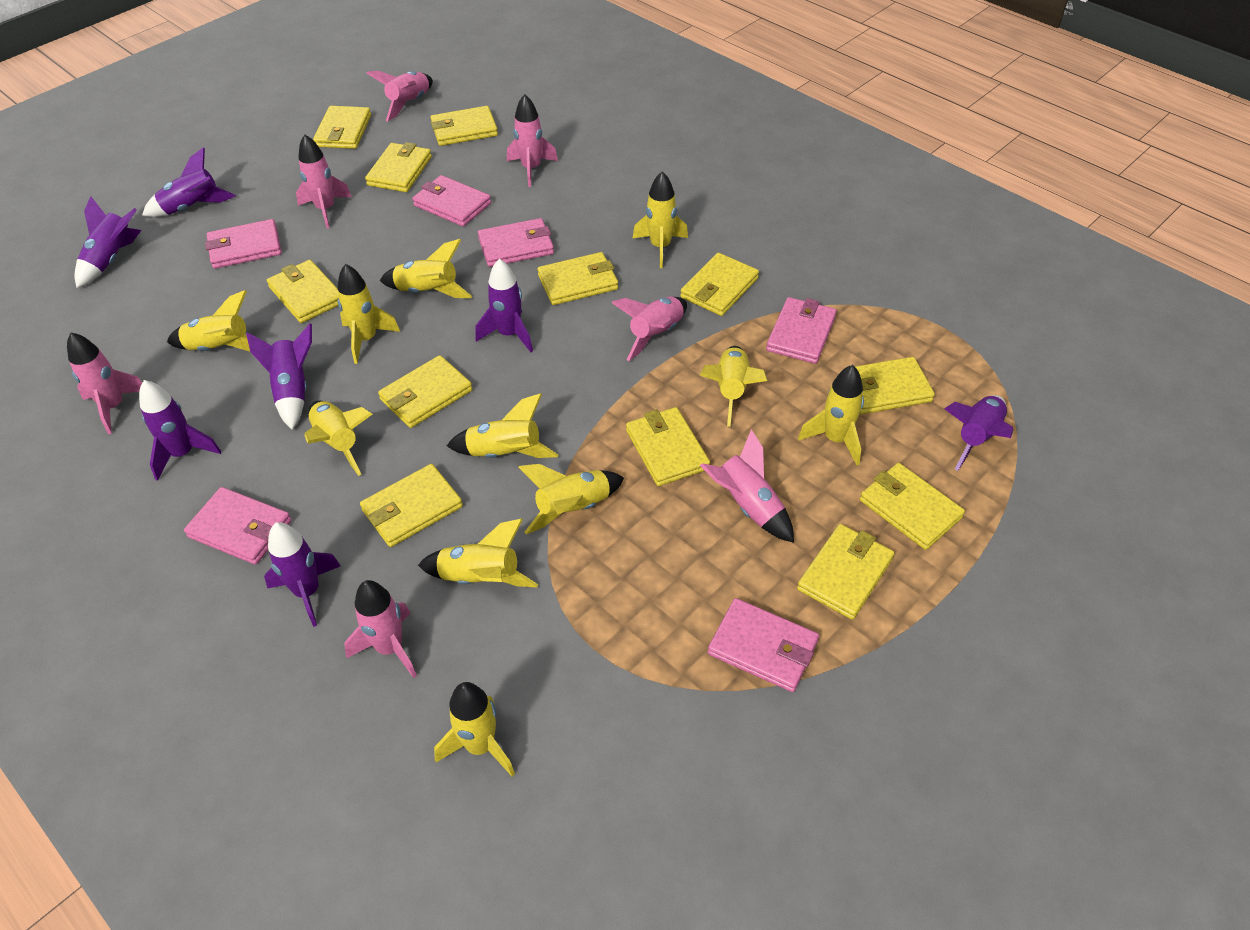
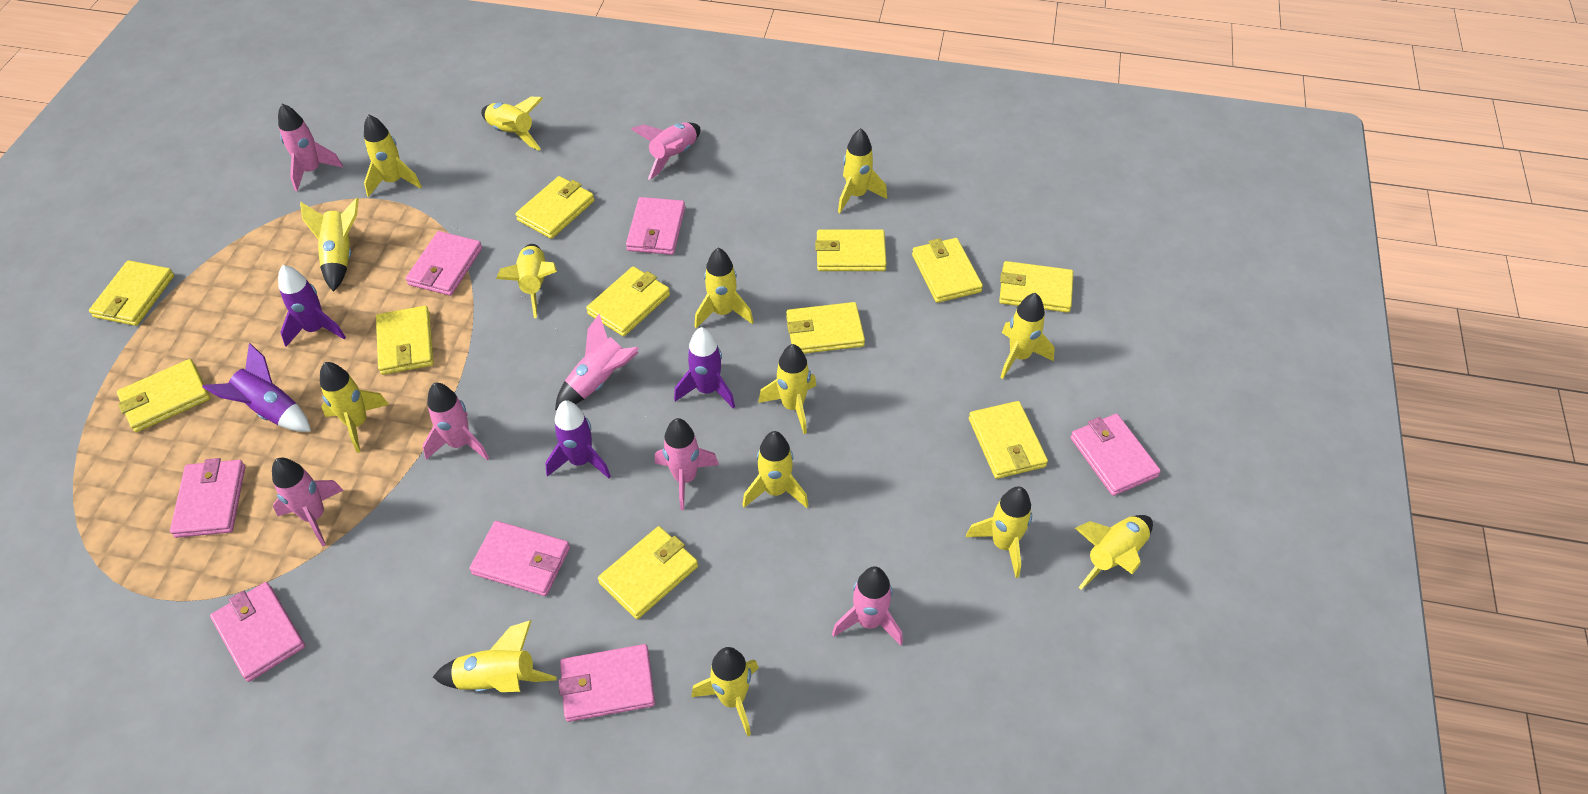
pink wallet: [184,487,292,565] [205,219,282,269] [412,175,491,227] [478,218,554,267] [708,598,819,692] [766,297,837,364] = 6 -> [170,458,245,538] [210,582,305,682] [406,231,482,296] [469,521,570,596] [559,644,655,722] [626,197,685,255] [1070,414,1161,496] = 7
purple rocket: [74,196,141,288] [139,380,221,481] [142,147,236,217] [246,324,312,430] [264,522,341,627] [475,259,533,352] [944,395,1013,471] = 7 -> [202,343,311,432] [278,265,346,347] [545,400,611,478] [674,327,735,408] = 4
yellow rocket: [167,290,250,352] [304,401,372,476] [338,264,400,364] [380,239,472,298] [418,519,538,587] [434,682,515,776] [447,393,558,458] [519,464,624,534] [633,171,688,268] [700,346,767,427] [798,365,864,465] = 11 -> [300,197,359,292] [320,362,389,453] [364,115,422,197] [433,620,557,692] [481,97,543,151] [496,244,557,318] [691,647,759,737] [694,248,753,328] [742,431,809,508] [758,344,816,434] [838,128,887,213] [966,486,1032,578] [1000,293,1055,379] [1075,515,1153,590] = 14
yellow wallet: [267,260,339,323] [313,106,371,149] [360,464,463,547] [365,142,432,192] [378,355,472,428] [430,106,498,146] [537,252,618,305] [626,407,710,486] [680,253,759,316] [797,524,894,620] [855,357,935,414] [860,463,965,550] = 12 -> [89,260,174,326] [117,359,210,432] [376,306,434,375] [515,176,594,239] [586,266,670,337] [598,526,698,619] [786,302,865,354] [815,229,887,271] [912,238,983,303] [969,401,1048,479] [999,261,1073,313] = 11

